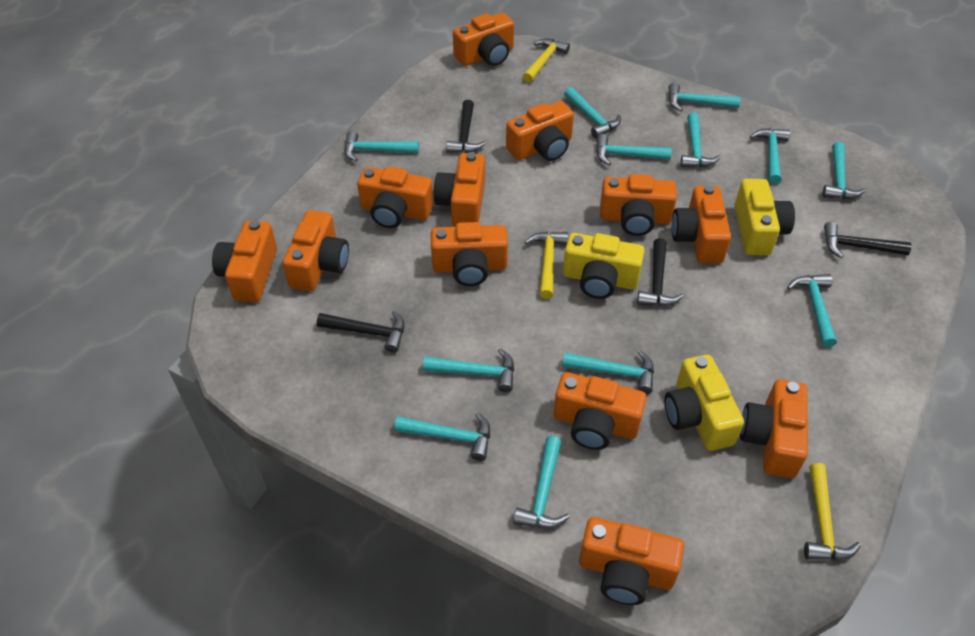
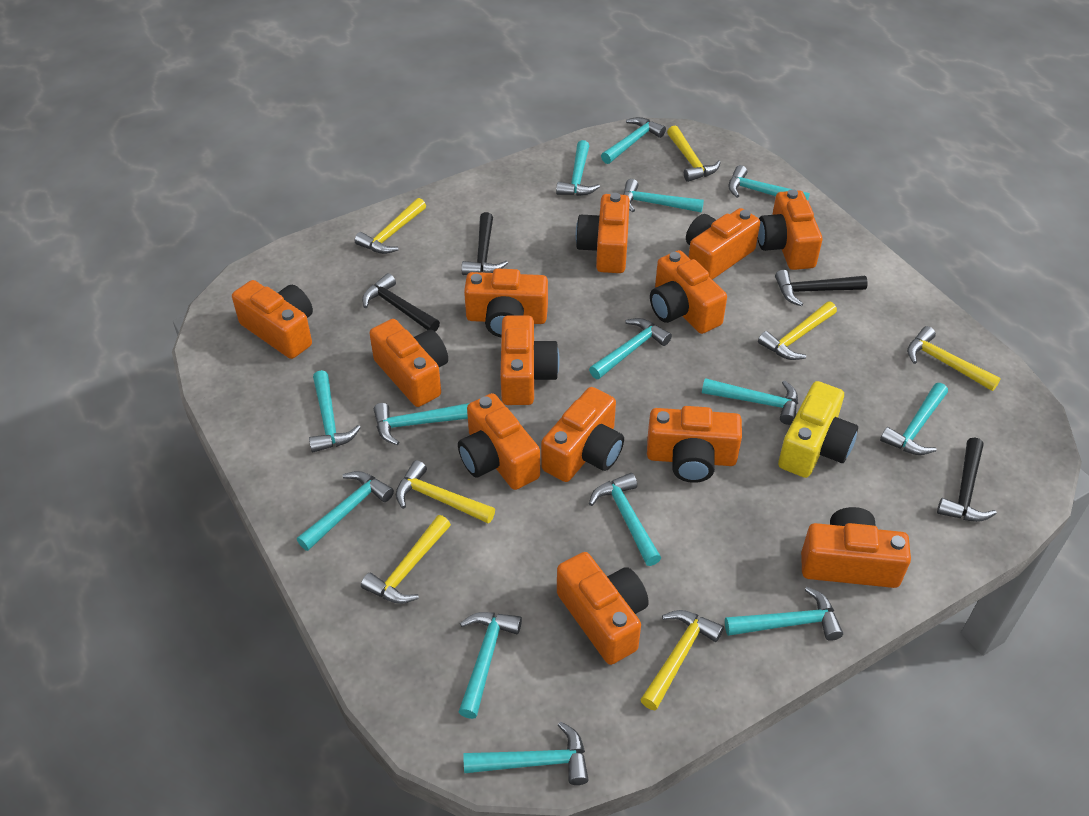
orange camera: [212,220,277,302] [282,210,349,291] [357,166,433,228] [431,222,508,286] [434,152,485,227] [453,13,514,66] [506,101,574,161] [554,372,647,450] [579,517,684,605] [600,174,677,236] [672,185,731,263] [740,379,808,478] = 12 -> [232,280,313,359] [369,319,448,407] [458,393,540,490] [464,268,548,337] [500,315,560,405] [541,387,624,482] [557,552,649,665] [575,193,630,273] [647,406,742,483] [650,250,727,334] [686,208,760,280] [758,189,822,270] [801,507,911,588] = 13
turquoise hammer: [345,131,419,162] [394,412,490,461] [423,348,514,392] [513,436,570,528] [562,350,654,394] [564,87,621,139] [596,134,672,165] [668,83,741,111] [680,113,721,167] [750,128,790,184] [787,274,837,347] [822,142,865,199] = 12 -> [297,471,394,551] [309,370,361,452] [374,403,470,445] [459,612,522,719] [463,722,589,785] [556,140,600,196] [589,318,672,379] [589,473,661,566] [601,117,666,164] [623,179,704,213] [702,378,798,425] [725,587,843,641] [728,165,810,200] [880,383,948,455] = 14
yellow camera: [563,233,645,299] [664,355,744,451] [735,179,795,255] = 3 -> [778,381,858,478] = 1
yellow hammer: [523,39,570,83] [525,232,568,299] [804,463,861,560] = 3 -> [355,198,426,254] [361,515,451,604] [396,460,495,524] [640,610,724,710] [667,126,721,182] [758,302,837,360] [907,326,1001,391] = 7

